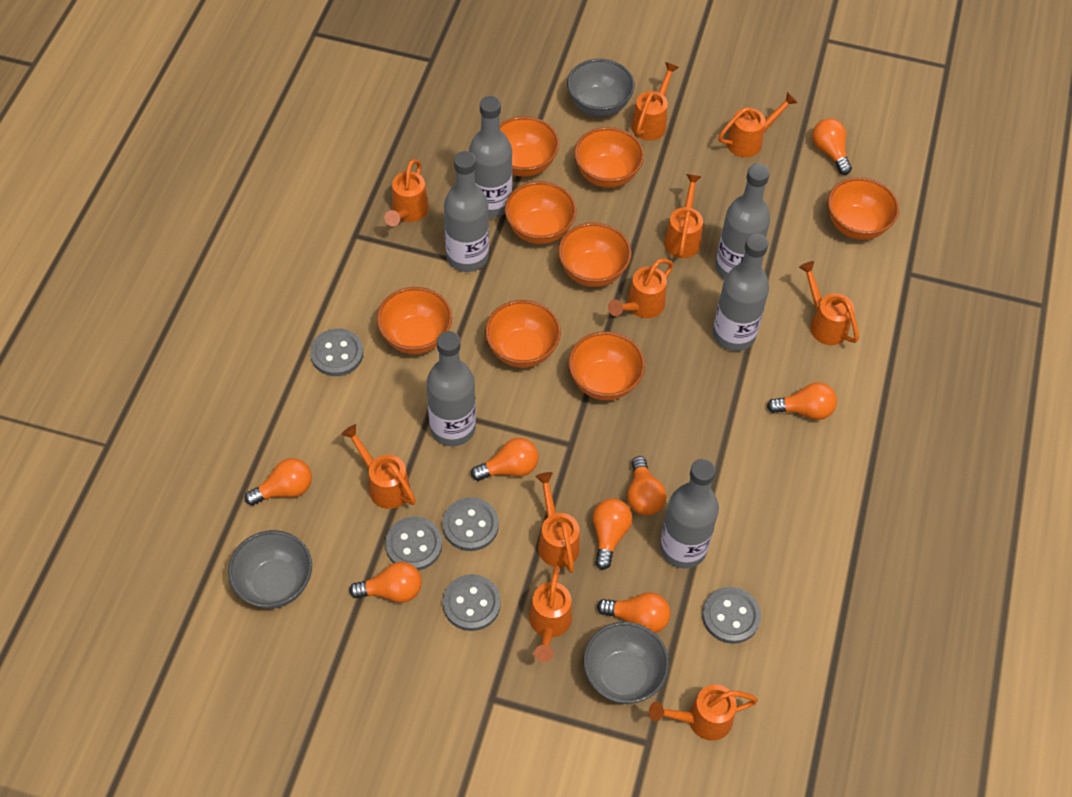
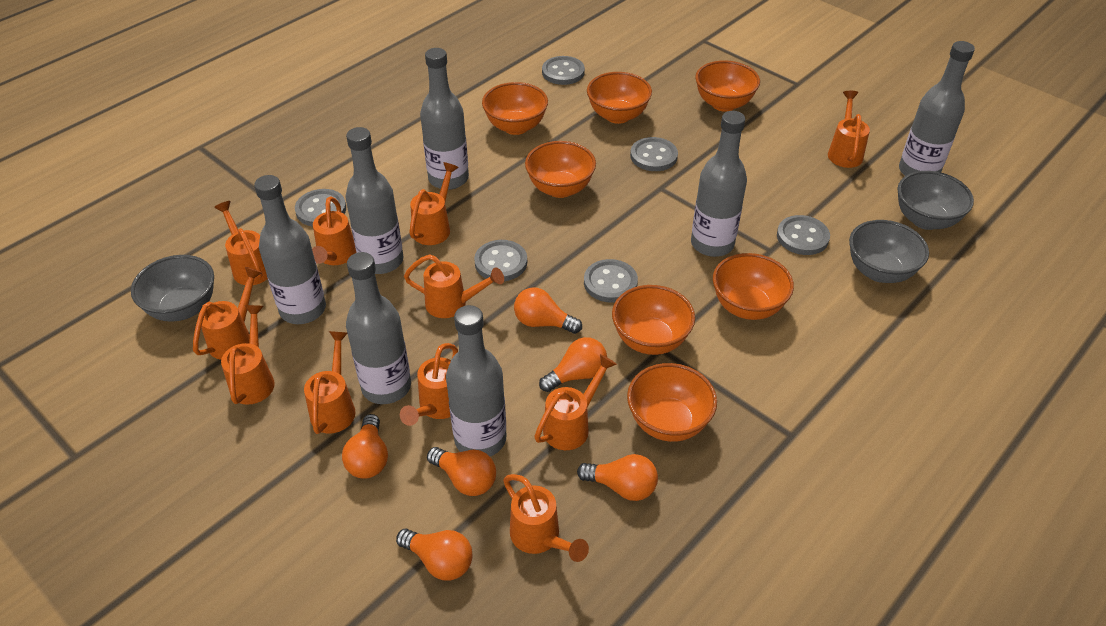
grey bottle: [427,331,476,446] [444,151,489,272] [469,96,512,218] [660,459,719,569] [713,233,769,351] [715,164,770,279] = 6 -> [254,175,326,324] [345,127,404,274] [346,252,411,404] [420,48,469,190] [446,305,507,456] [691,111,747,257] [899,41,975,176] = 7
grey button: [310,329,363,376] [385,516,442,571] [442,497,499,551] [443,574,501,631] [702,587,761,644] = 5 -> [295,189,346,227] [474,240,527,281] [542,56,585,85] [584,259,638,303] [630,137,678,171] [777,215,830,255] = 6
orange bowl: [377,287,452,354] [485,300,561,368] [500,116,559,177] [505,181,576,244] [558,222,631,287] [568,331,645,401] [574,127,644,188] [828,177,899,240] = 8 -> [482,82,548,135] [525,141,596,198] [587,72,652,124] [612,285,695,355] [627,363,717,442] [695,60,760,112] [713,253,794,320] = 7
orange light bulb: [245,458,312,506] [349,562,422,603] [471,438,539,481] [593,498,632,570] [597,592,670,633] [627,456,666,516] [767,382,837,420] [812,118,852,175] = 8 -> [342,414,388,479] [396,529,472,580] [427,447,496,496] [514,287,582,334] [539,337,607,392] [577,454,658,501] = 6
orange watering can: [341,424,416,509] [385,159,429,226] [529,565,572,662] [535,472,580,573] [608,259,673,318] [631,62,679,141] [649,685,758,741] [664,174,703,258] [718,92,798,157] [799,261,859,345] = 10 -> [193,267,263,360] [214,201,268,285] [221,305,275,405] [304,331,356,434] [312,197,356,265] [400,343,458,426] [404,254,504,318] [409,162,459,245] [503,474,589,562] [534,354,617,450] [828,91,870,168] = 11

